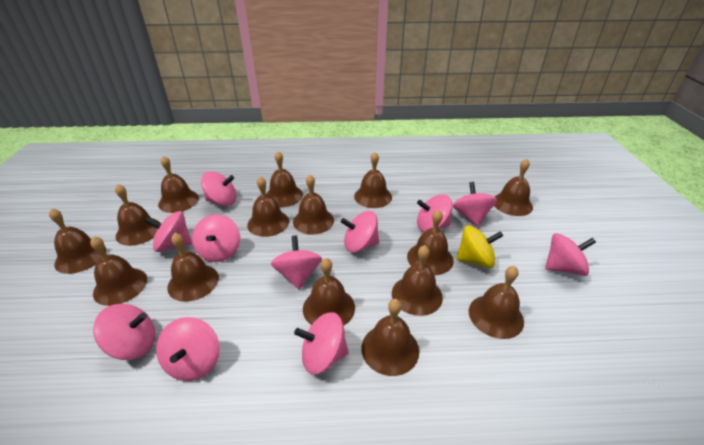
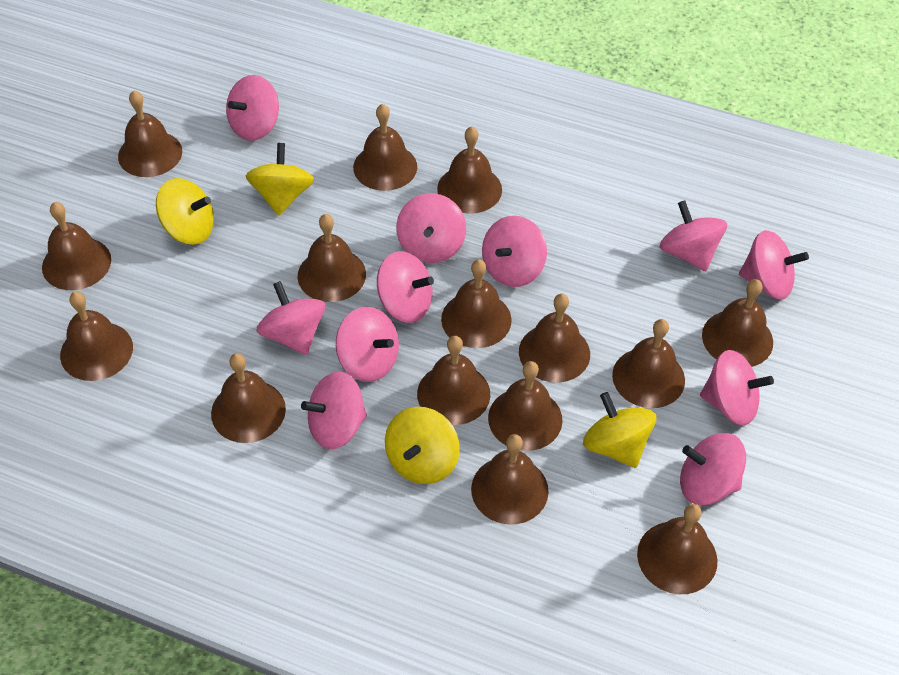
yellow spinning top: [456,225,503,268] = 1 -> [156,178,214,245] [246,143,314,216] [385,407,460,484] [583,392,656,468] = 4

